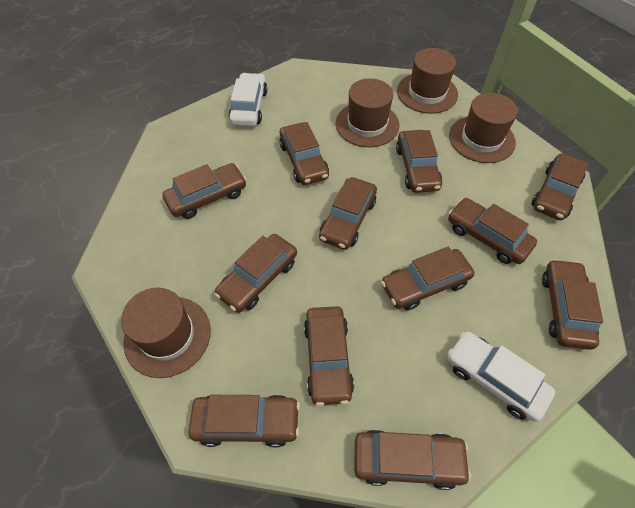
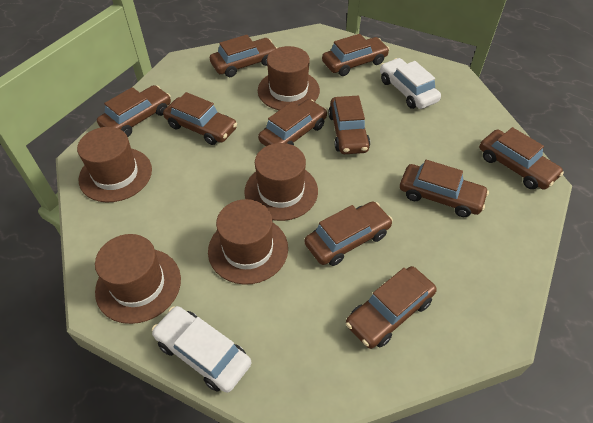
brown car: [162,163,247,219] [188,394,300,448] [214,234,297,313] [279,122,329,185] [304,306,354,406] [319,177,377,250] [354,430,471,490] [381,247,474,310] [396,130,442,193] [448,198,537,264] [532,153,589,220] [542,259,603,350] = 12 -> [97,85,171,137] [163,92,237,145] [210,35,277,77] [258,99,327,146] [305,201,393,266] [322,34,390,76] [328,96,370,154] [346,266,437,349] [400,160,489,217] [479,127,564,190] = 10
brown hat: [121,288,211,378] [336,78,400,147] [397,48,458,114] [449,93,518,163] = 4 -> [77,127,152,202] [95,234,181,324] [208,199,288,285] [244,143,318,221] [258,46,320,110] = 5

